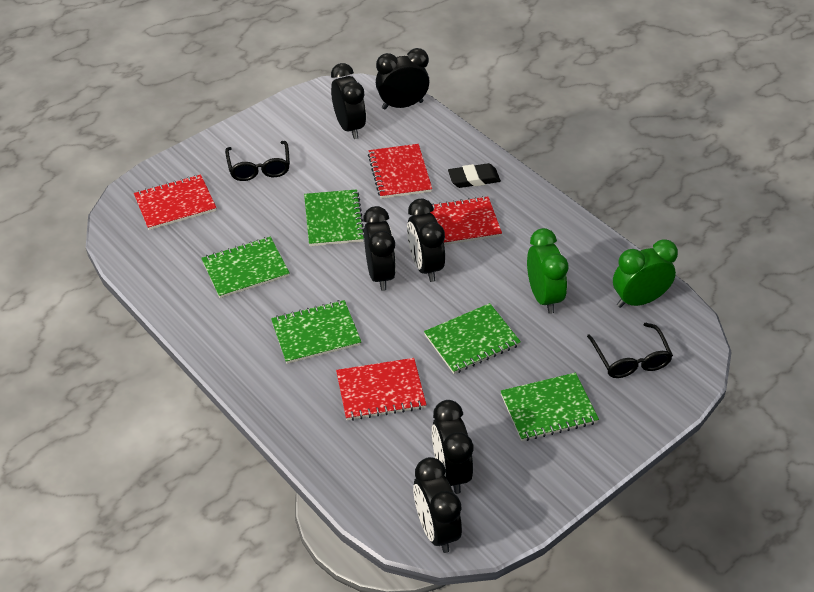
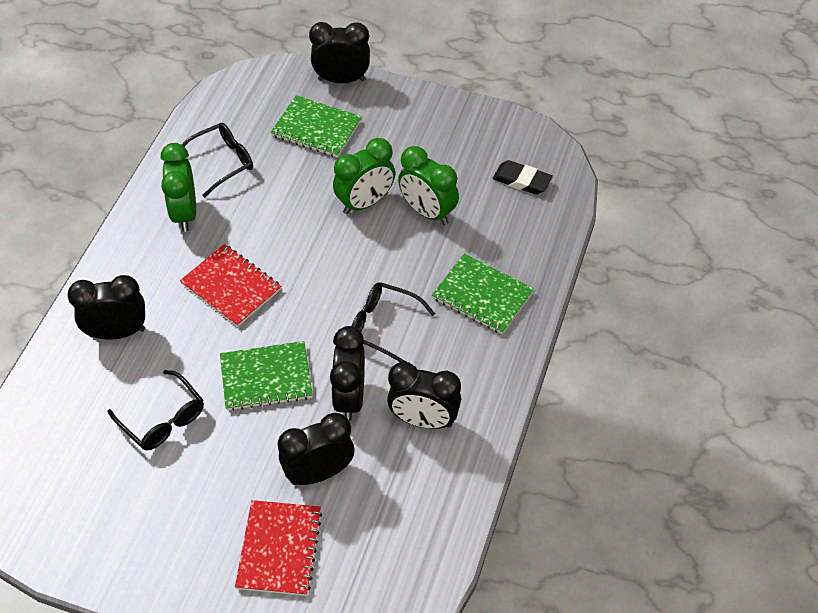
black clock: [331,63,366,139] [363,206,396,291] [376,48,430,110] [407,199,445,282] [413,457,462,553] [432,400,473,494] = 6 -> [67,275,145,340] [278,413,354,485] [309,22,370,83] [330,326,365,421] [387,362,461,429] = 5
black glasses: [225,141,290,181] [587,323,673,378] = 2 -> [108,370,204,450] [182,123,253,198] [352,282,435,362] = 3
green clock: [527,228,569,314] [613,239,678,308] = 2 -> [161,143,196,232] [333,138,395,214] [398,146,459,225] = 3
green notebook: [201,237,290,298] [271,300,361,364] [304,189,364,246] [424,303,521,374] [501,373,599,441] = 5 -> [220,341,313,411] [271,95,362,158] [432,254,534,334] = 3
red notebook: [134,174,216,230] [336,358,426,421] [368,144,432,199] [430,196,502,245] = 4 -> [180,244,281,327] [235,500,322,596] = 2

